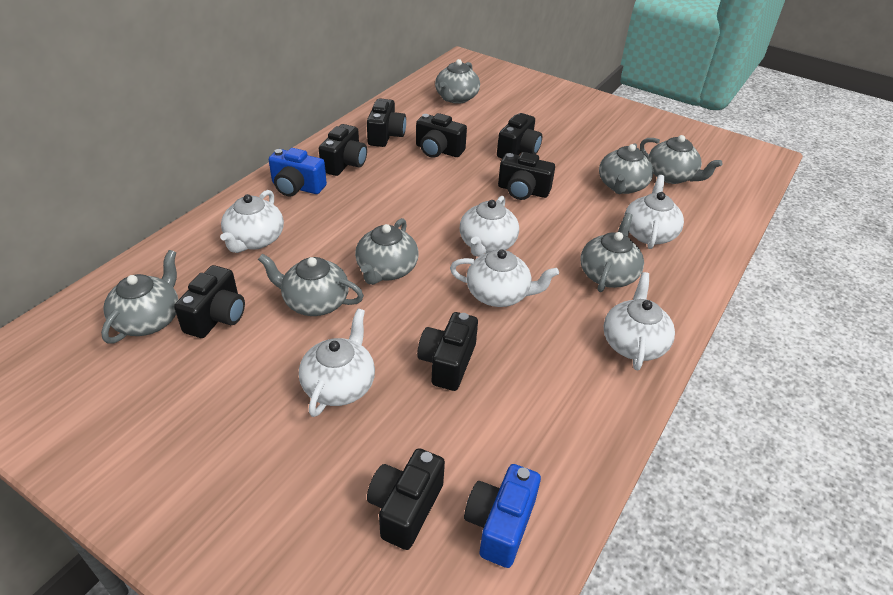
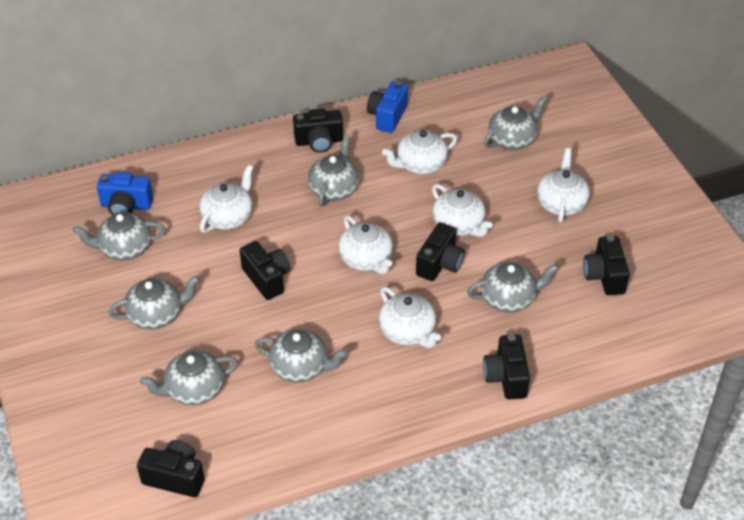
black camera: [174,265,245,338] [319,124,367,176] [367,98,406,147] [367,448,445,550] [416,113,467,158] [417,312,478,391] [497,113,542,159] [498,152,555,200] = 8 -> [137,440,205,497] [240,241,291,300] [293,108,343,153] [416,222,465,281] [483,334,530,399] [583,235,630,295] = 6

